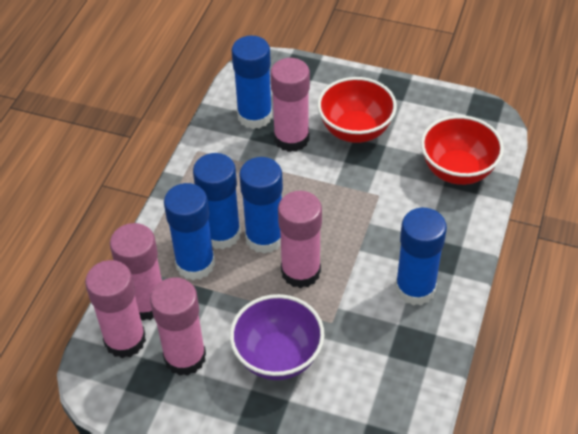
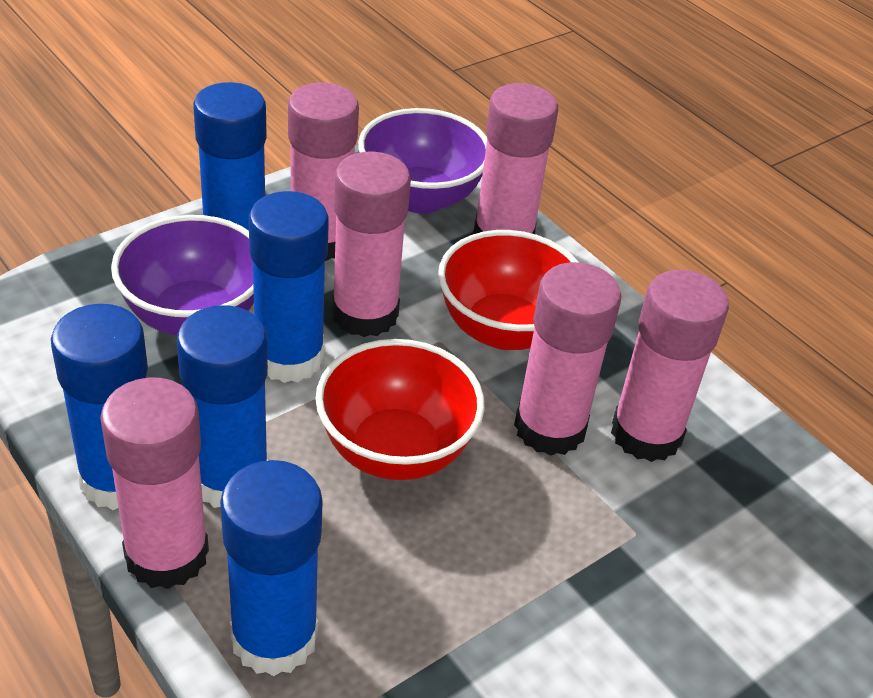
pink glue stick: [85,260,146,358] [110,223,162,321] [150,277,206,376] [270,58,310,152] [278,191,322,288] = 5 -> [100,377,209,589] [288,83,359,261] [332,152,411,337] [473,83,558,234] [514,262,621,456] [611,270,729,462] = 6
purple bowl: [230,294,324,380] = 1 -> [111,215,254,336] [358,108,487,214] = 2

